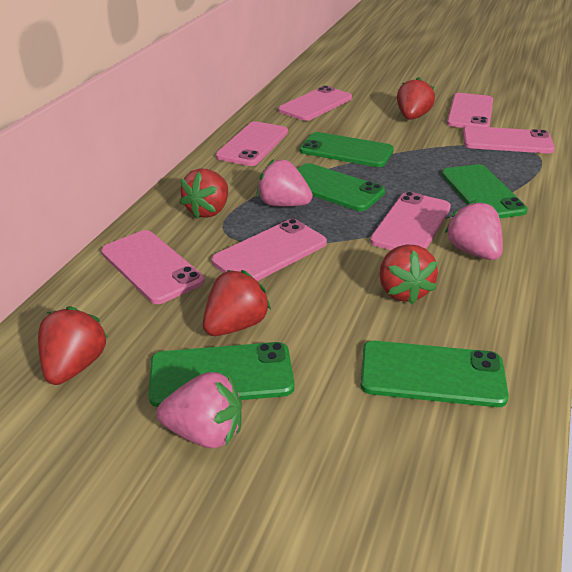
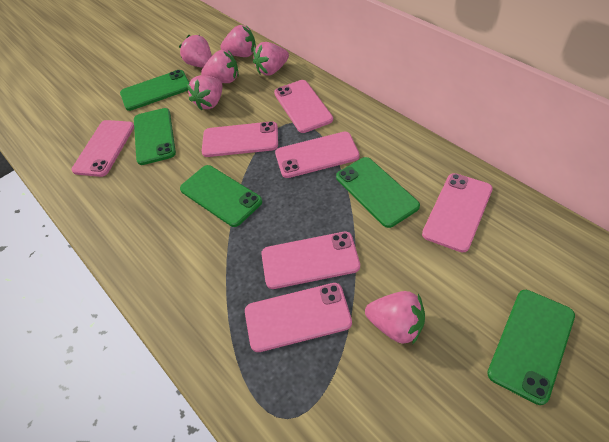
pink strawberry: [156,372,242,448] [257,159,313,207] [445,200,503,260] = 3 -> [179,35,212,68] [187,75,222,111] [201,50,239,83] [220,25,256,57] [253,42,289,76] [365,291,425,345] = 6
red strawberry: [38,306,108,385] [180,168,228,218] [203,270,271,336] [379,244,438,304] [397,77,435,120] = 5 -> none = 0

